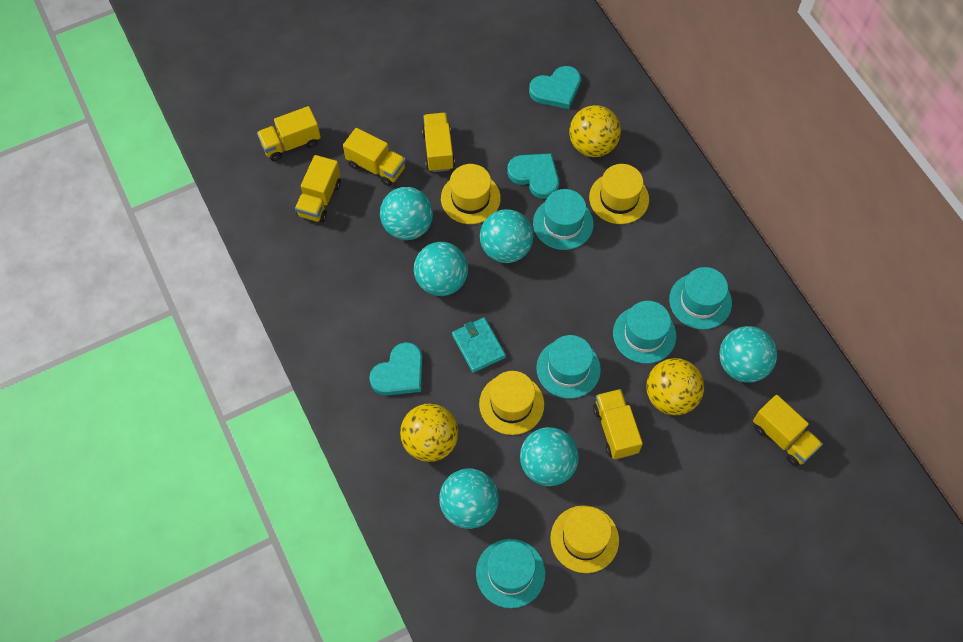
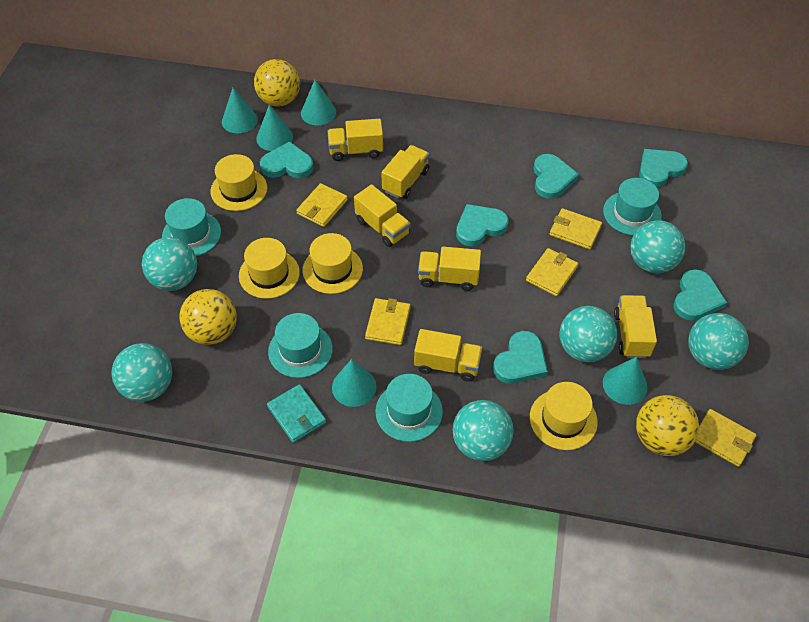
turquoise cone: none = 0 -> [222,88,258,133] [256,105,293,151] [301,80,336,125] [332,359,377,407] [603,357,648,405] = 5
turquoise hat: [476,539,545,608] [533,189,594,250] [536,335,601,399] [613,301,676,364] [669,267,732,330] = 5 -> [162,198,221,256] [268,313,333,378] [375,374,443,442] [603,178,662,236] = 4
turquoise heart: [369,342,423,396] [507,153,559,199] [529,66,581,109] = 3 -> [260,141,314,178] [456,204,509,246] [493,331,548,384] [533,154,579,199] [639,149,688,187] [674,269,727,321] = 6
yellow wallet: none = 0 -> [296,183,348,227] [365,298,410,345] [526,248,578,296] [550,208,602,249] [695,409,757,467] = 5

